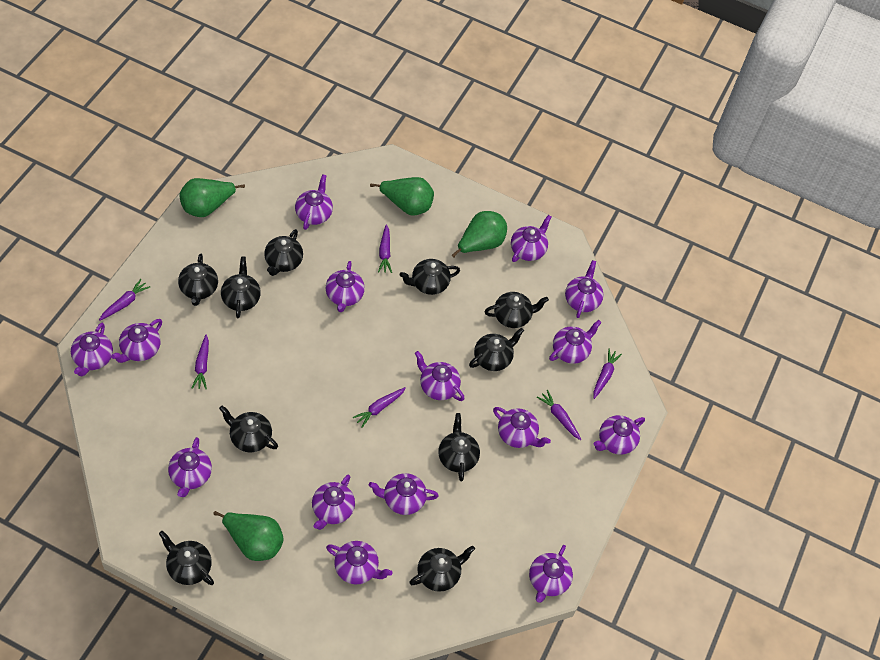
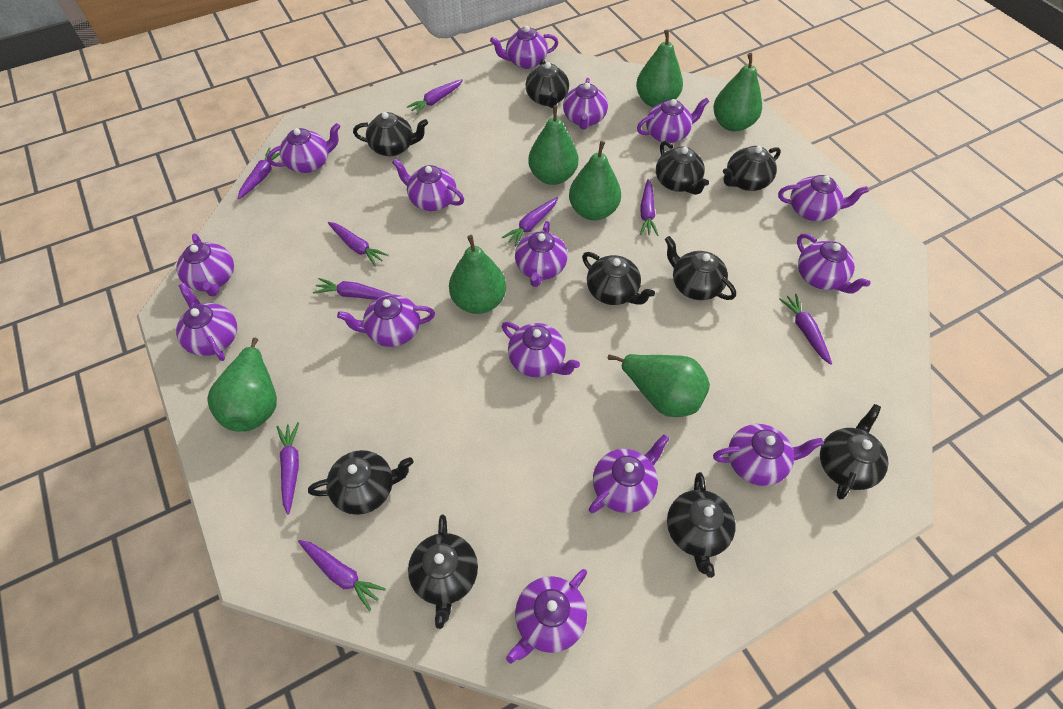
green pear: [180,178,245,217] [214,511,284,561] [370,177,434,216] [451,211,507,258] = 4 -> [207,338,277,432] [449,235,506,314] [528,105,578,185] [569,141,621,220] [608,354,710,417] [636,29,683,107] [713,53,762,131] = 7
purple carrot: [99,279,150,321] [192,334,209,389] [353,387,406,428] [378,224,392,273] [537,390,581,440] [593,349,622,399] = 6 -> [238,147,280,199] [277,422,299,515] [298,540,386,611] [313,278,392,299] [328,222,389,267] [407,79,463,115] [502,197,558,247] [640,179,659,236] [779,294,832,365] = 9

